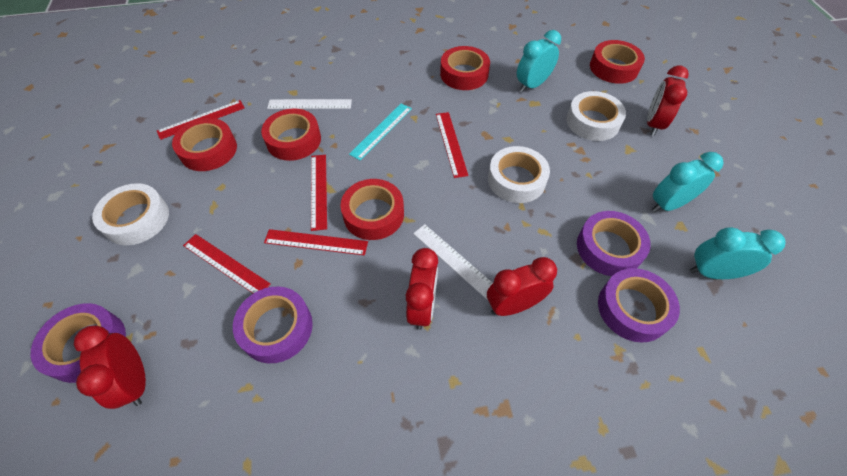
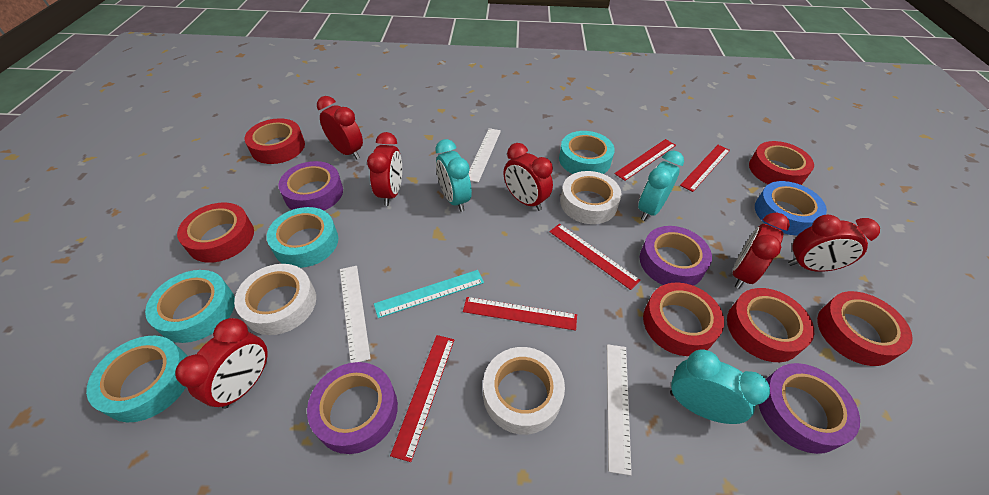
blue tape: none = 0 -> [755,181,827,235] = 1
red clock: [74,325,146,409] [406,248,438,330] [487,257,557,316] [647,66,689,136] = 4 -> [175,318,268,409] [317,96,363,159] [367,132,402,206] [503,143,553,211] [733,213,790,289] [788,214,880,272] = 6
red tape: [172,118,237,171] [261,108,321,161] [340,179,404,240] [440,46,490,90] [590,40,645,84] = 5 -> [177,202,254,263] [245,118,305,164] [643,283,724,356] [727,288,814,362] [749,141,814,185] [817,291,913,366] = 6
turquoise tape: none = 0 -> [86,336,187,422] [145,270,235,343] [267,207,338,268] [559,131,615,174] = 4
white ruler: [267,99,352,109] [413,224,493,300] = 2 -> [340,266,371,363] [469,128,501,182] [607,344,632,475] = 3

